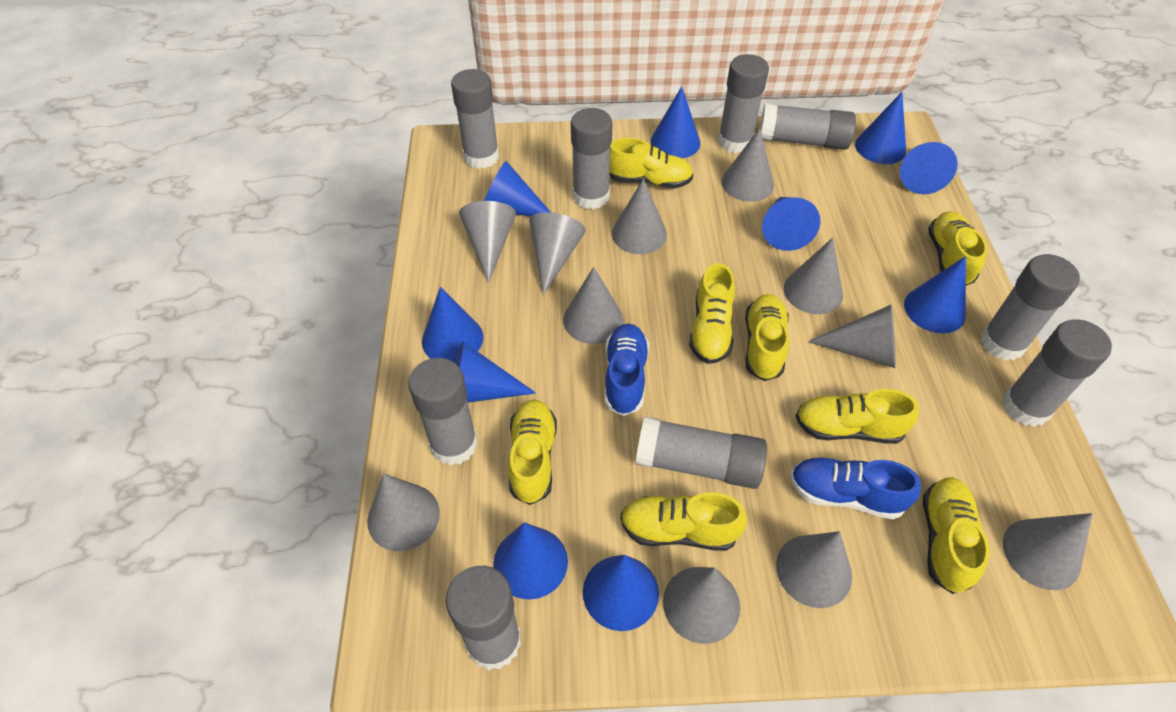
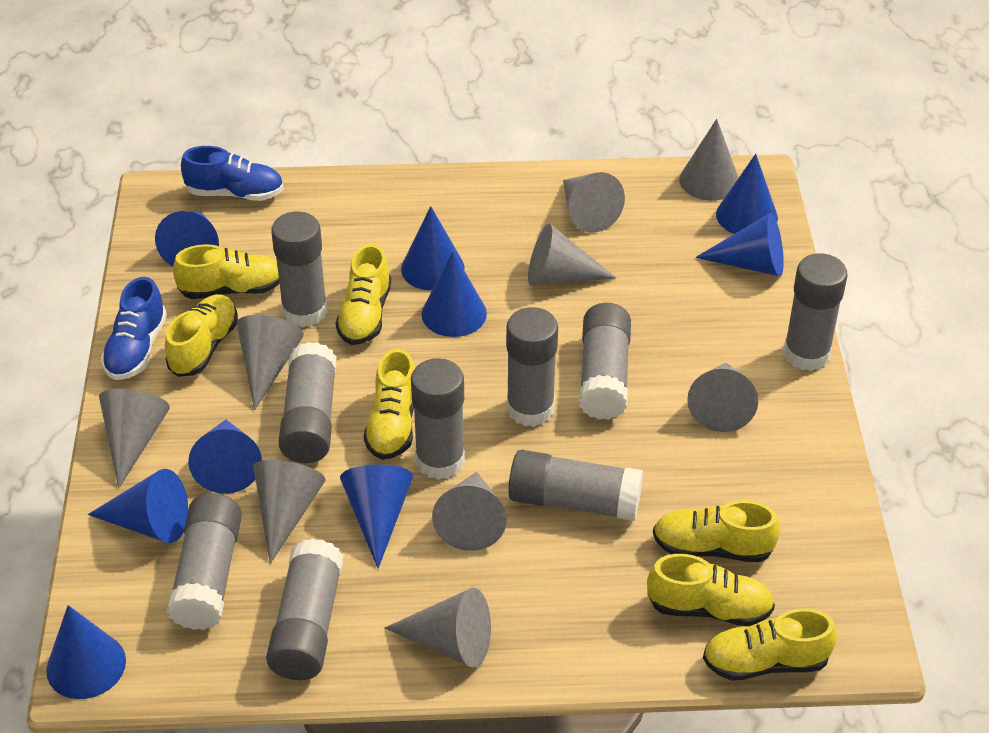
blue cone: [422,287,483,362] [454,341,536,403] [484,161,550,216] [493,522,568,600] [583,555,659,631] [651,86,700,158] [762,197,821,251] [855,92,906,164] [900,142,958,194] [904,256,966,333] = 10 -> [46,605,126,699] [88,469,188,543] [155,211,219,267] [188,420,262,494] [340,465,413,568] [401,206,465,291] [422,251,487,337] [695,213,784,277] [716,154,778,234] = 9
grey cone: [367,474,440,551] [459,201,516,283] [529,212,586,295] [563,267,623,344] [612,179,667,254] [663,567,740,644] [721,128,774,202] [776,531,852,608] [784,238,843,314] [808,305,896,368] [1003,513,1093,590] = 11 -> [99,389,170,488] [237,315,304,410] [253,460,326,564] [384,588,491,668] [432,472,507,551] [528,224,616,286] [563,172,625,233] [679,119,739,201] [687,363,758,432] = 9
yellow shoe: [508,400,557,505] [610,138,693,188] [620,493,747,551] [689,263,735,364] [745,294,789,381] [795,389,919,444] [923,477,990,594] [928,211,987,285] = 8 -> [165,294,238,377] [173,244,280,299] [336,244,391,345] [364,349,415,460] [647,554,775,626] [653,500,780,562] [703,609,837,681] = 7

